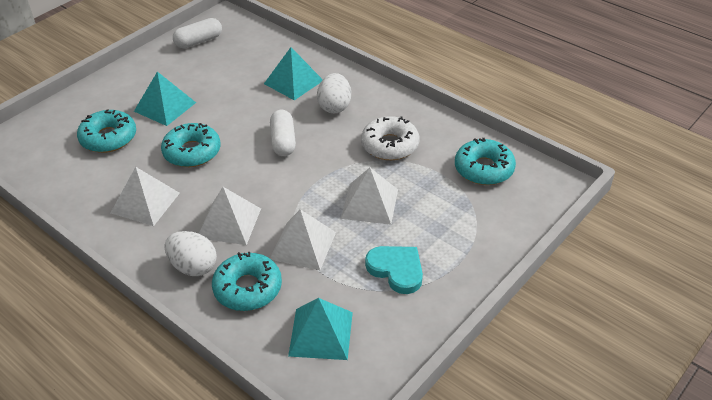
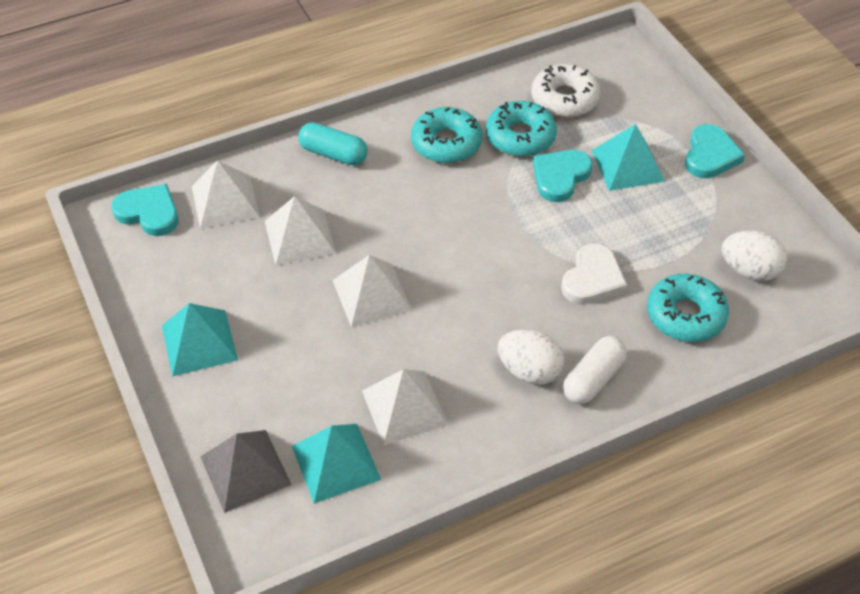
grey pyramid: none = 0 -> [200,430,292,513] = 1
turquoise capsule: none = 0 -> [298,122,368,165] = 1
turquoise donut: [77,109,136,153] [161,123,221,167] [212,252,282,311] [455,138,516,185] = 4 -> [411,107,482,163] [486,101,557,156] [647,274,729,342] = 3
turquoise heart: [365,246,423,294] = 1 -> [111,184,178,236] [533,150,593,202] [685,124,745,178] = 3
white capsule: [173,18,222,48] [270,110,296,156] = 2 -> [563,336,627,404] = 1
white heart: none = 0 -> [561,243,627,304] = 1

